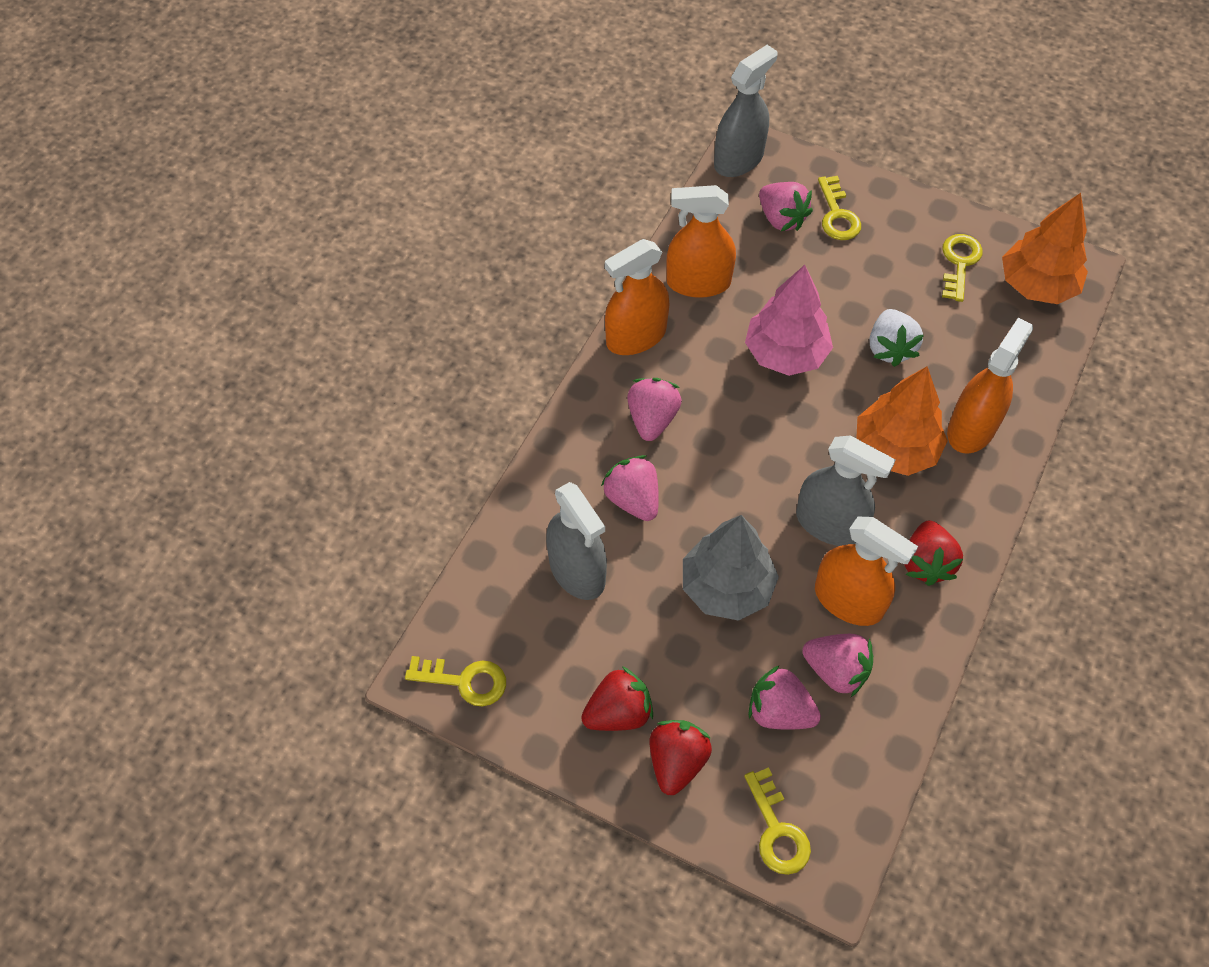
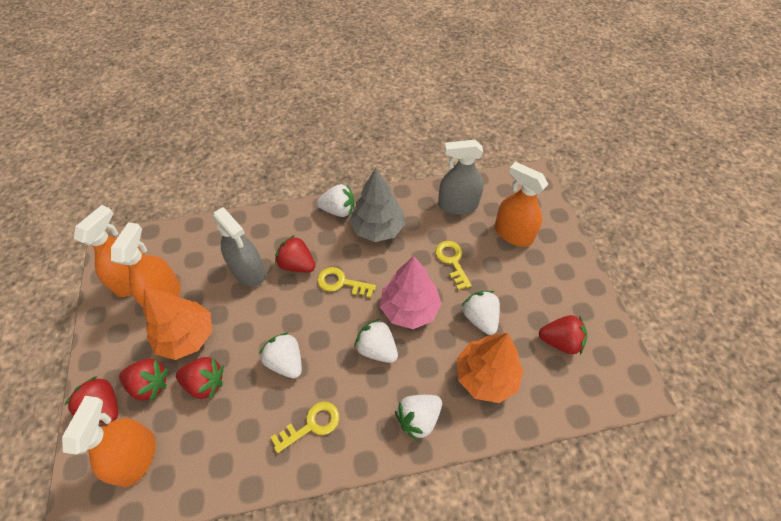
grey spray bottle: [546,482,607,600] [714,45,777,177] [796,435,896,546] = 3 -> [212,207,266,286] [438,140,484,214] = 2
pink strawberry: [601,455,659,521] [627,378,682,441] [748,665,821,730] [759,182,813,231] [802,634,873,697] = 5 -> none = 0
red strawberry: [581,666,653,731] [650,720,712,795] [904,520,963,586] = 3 -> [65,376,118,423] [119,359,168,401] [176,357,224,399] [275,235,315,272] [539,315,587,355] = 5
white strawberry: [870,309,924,367] = 1 -> [259,332,302,379] [317,184,354,217] [354,319,398,363] [395,395,442,441] [461,291,500,335] = 5
yellow key: [405,656,506,707] [744,767,811,875] [818,176,861,240] [942,234,983,302] = 4 -> [271,401,339,453] [317,267,376,298] [435,241,472,290] = 3

